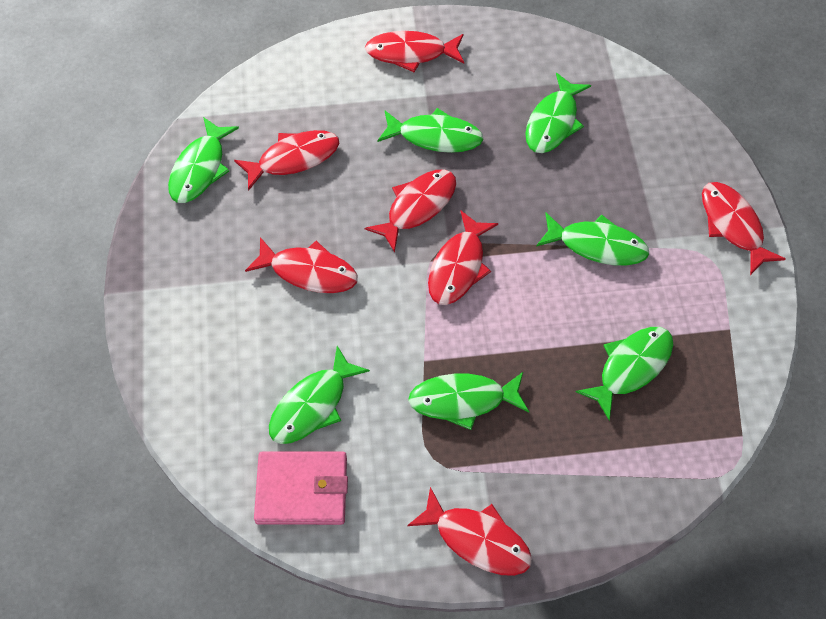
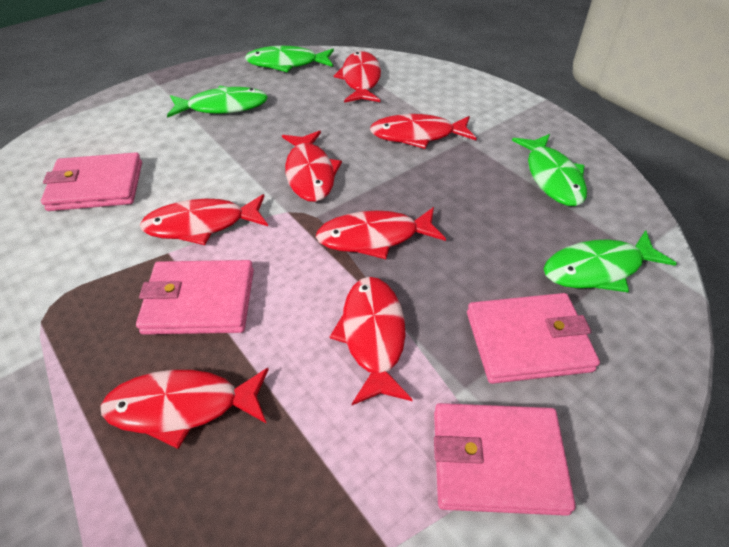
green fish: [168,117,239,203] [269,346,370,444] [377,108,484,153] [408,372,529,430] [525,73,591,153] [536,213,649,266] [576,327,674,420] = 7 -> [167,86,268,118] [245,46,334,73] [512,134,587,206] [544,230,677,292] = 4
pink wallet: [254,451,348,525] = 1 -> [41,152,142,211] [136,260,254,335] [434,403,576,516] [467,293,600,384] = 4

